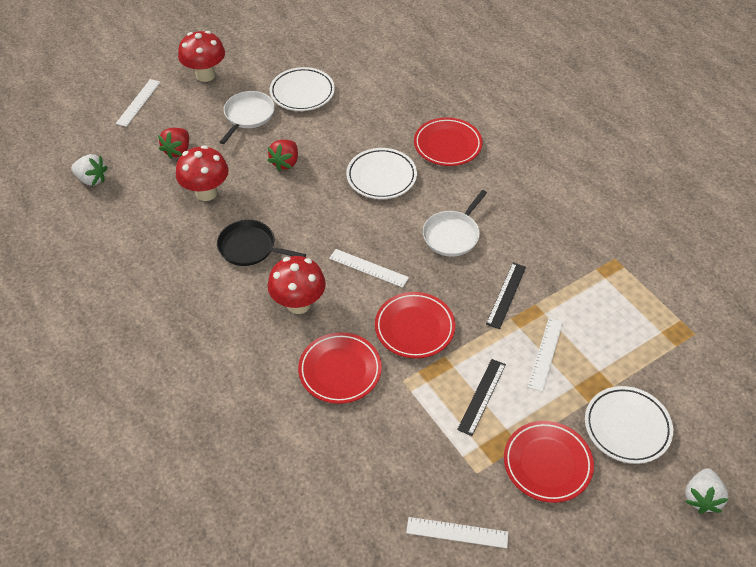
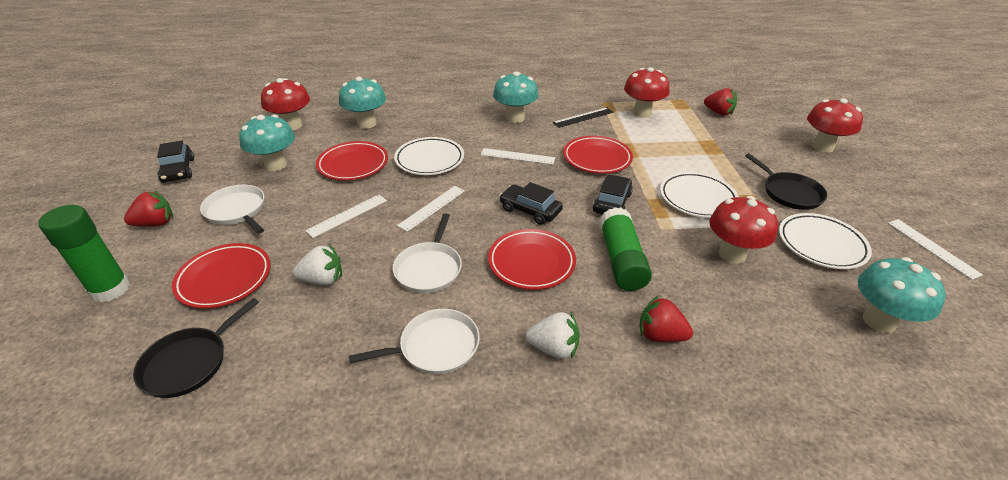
black car: none = 0 -> [157,141,194,183] [499,182,563,225] [593,175,633,214] = 3
black pan: [217,220,306,266] = 1 -> [133,298,259,398] [745,153,827,210] = 2
black ruler: [457,359,506,436] [486,263,526,329] = 2 -> [553,107,614,128] = 1
green glue stick: none = 0 -> [39,205,131,303] [599,207,652,291] = 2
red mushroom: [176,145,229,201] [178,31,225,82] [268,256,326,314] = 3 -> [261,78,310,130] [624,67,669,118] [709,196,778,264] [807,98,863,153] = 4
red strawberry: [158,128,189,159] [267,140,298,171] = 2 -> [124,191,173,227] [639,295,693,342] [704,88,737,116] = 3
turquoise mushroom: none = 0 -> [239,115,295,171] [339,77,386,129] [493,72,539,123] [858,257,946,333] = 4
white pan: [220,91,275,144] [423,190,487,256] = 2 -> [200,185,264,234] [349,309,480,374] [393,213,462,293] = 3

